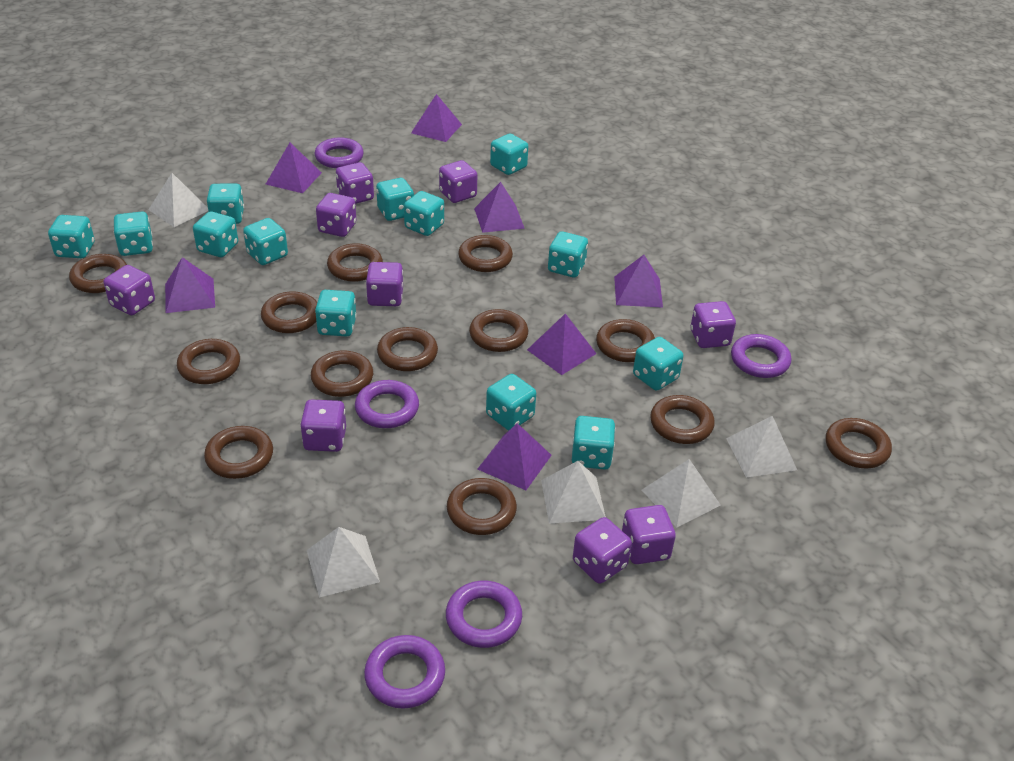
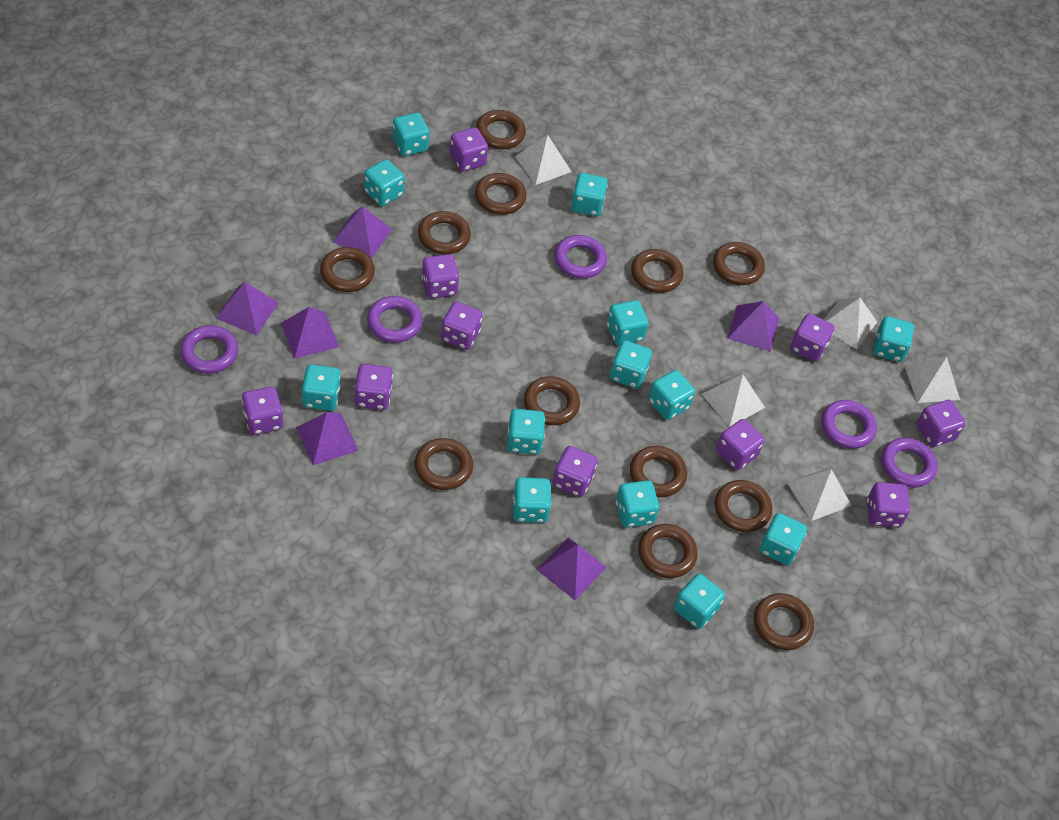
brown ring: [69,254,127,293] [177,339,240,384] [204,426,273,479] [261,291,317,333] [311,350,373,397] [327,243,383,282] [377,327,438,371] [447,478,517,535] [458,235,513,272] [469,309,528,352] [596,319,655,362] [650,395,715,444] [826,418,892,468] = 13 -> [320,247,375,292] [415,438,473,490] [418,211,471,255] [475,173,527,215] [476,110,526,149] [524,376,580,425] [630,446,687,497] [631,249,684,293] [638,524,698,578] [713,242,765,285] [715,480,772,532] [754,593,814,650] = 12
purple dice: [104,265,155,315] [300,399,346,452] [316,193,356,237] [336,162,374,204] [366,262,403,306] [439,160,477,203] [573,517,632,584] [622,505,676,564] [690,301,736,348] = 9 -> [242,386,283,435] [354,364,393,410] [422,254,459,298] [441,301,483,350] [450,127,488,172] [553,446,598,497] [716,419,765,470] [790,313,834,362] [867,482,910,528] [917,400,966,447] = 10
purple pyramid: [165,257,215,313] [266,143,322,193] [411,94,462,142] [474,182,525,233] [478,423,552,490] [527,313,597,375] [614,255,663,308] = 7 -> [216,282,279,335] [281,307,339,359] [296,412,359,465] [332,206,392,259] [537,538,606,600] [727,301,779,352] = 6

